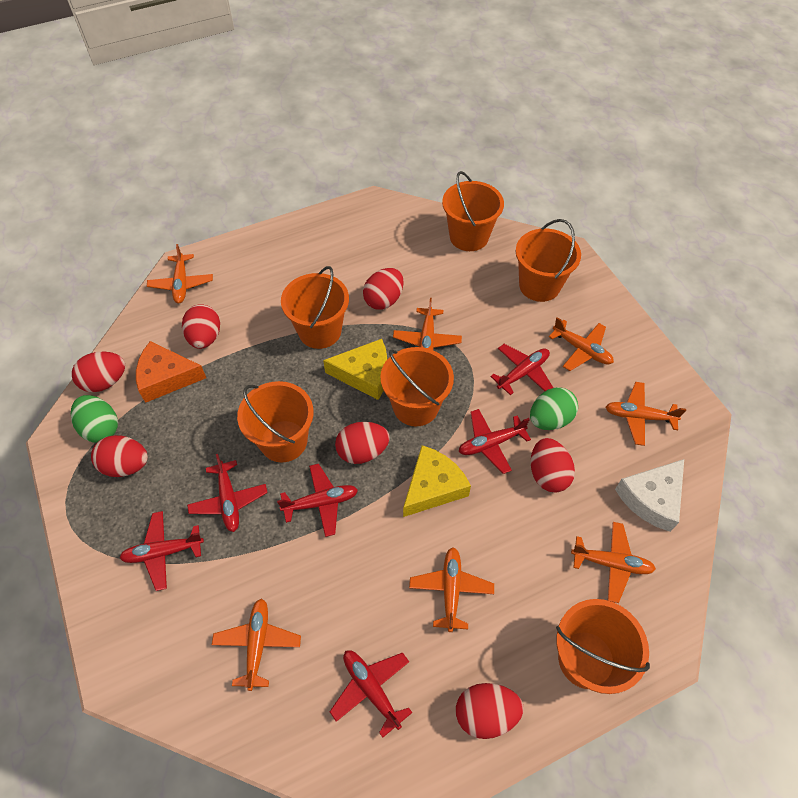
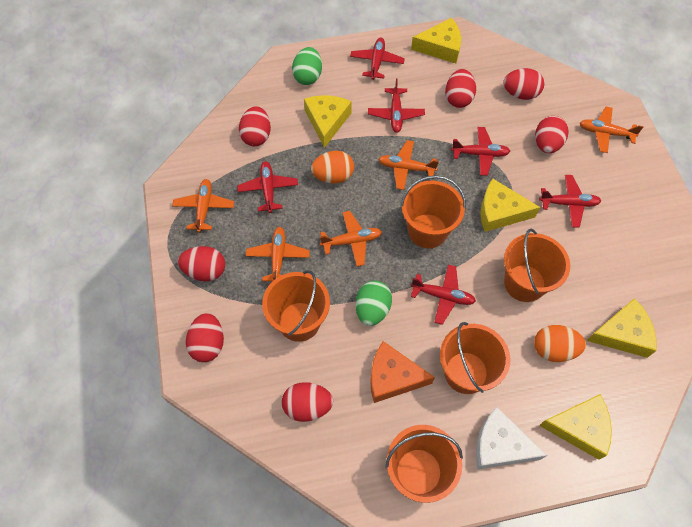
orange bucket: [237,381,314,463] [281,266,349,349] [380,347,454,426] [442,171,504,251] [516,219,581,302] [556,599,650,694] = 6 -> [262,270,330,342] [385,425,463,503] [401,176,466,248] [440,322,511,394] [504,229,570,302] = 5
orange egg: none = 0 -> [311,151,354,183] [534,325,586,362] = 2
orange plane: [147,244,213,303] [212,598,301,691] [393,298,462,350] [409,547,494,632] [549,317,614,371] [571,522,656,603] [606,382,686,446] = 7 -> [172,179,234,233] [246,227,310,281] [320,211,382,266] [378,140,439,190] [580,106,644,153] = 5
yellow cheese: [323,339,387,400] [403,445,471,517] = 2 -> [304,95,352,148] [411,18,461,63] [480,179,540,232] [539,394,612,460] [587,298,657,358] = 5

